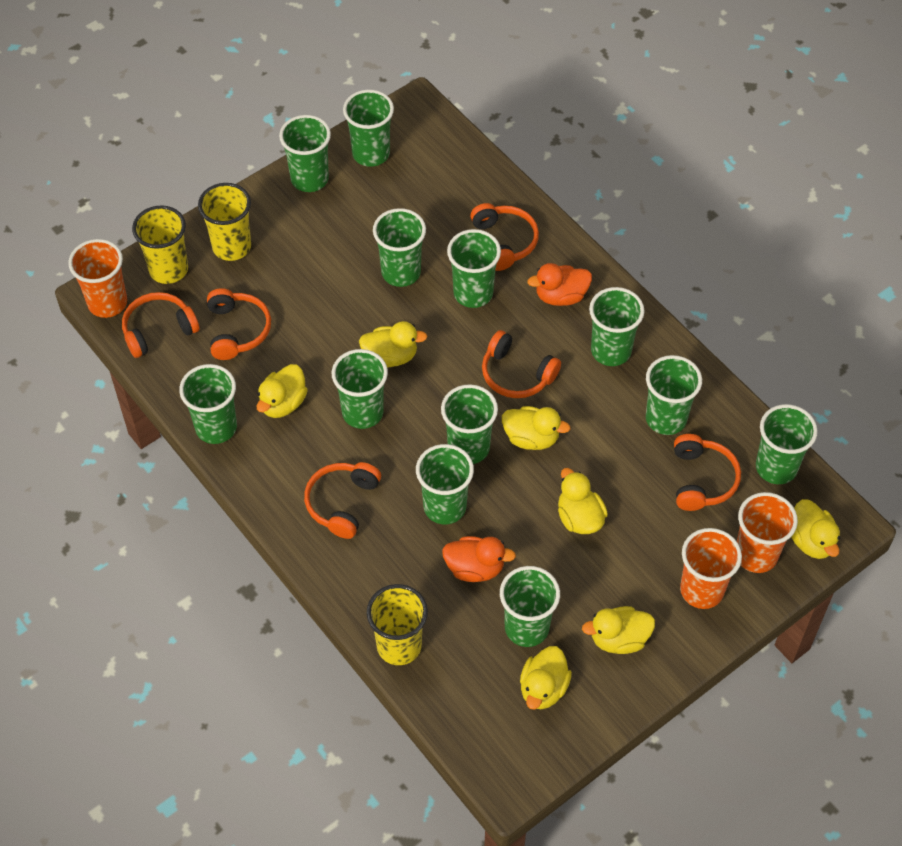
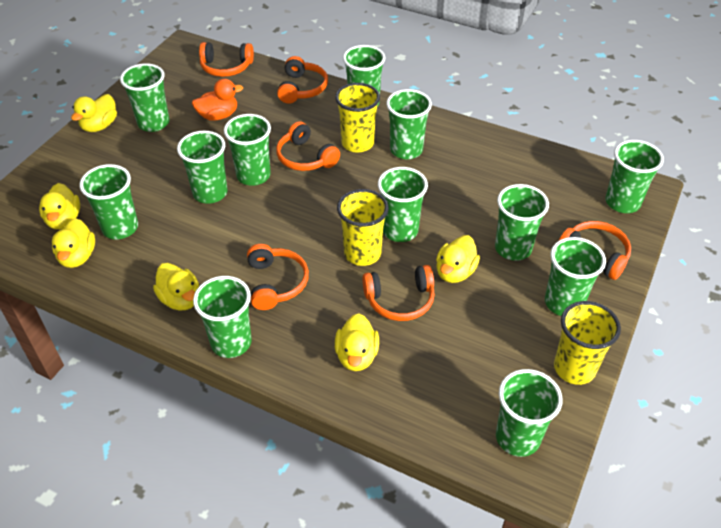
orange cup: [68,239,127,318] [680,528,742,609] [737,492,798,573] = 3 -> none = 0
orange duck: [442,536,516,582] [527,263,592,306] = 2 -> [192,79,243,121] = 1
yellow duck: [257,364,308,418] [359,321,428,367] [502,406,570,450] [520,646,572,709] [558,468,608,534] [582,606,655,654] [791,499,840,559] = 7 -> [39,183,80,230] [52,218,95,268] [71,94,117,132] [153,263,199,310] [335,313,379,371] [436,235,480,283] = 6

